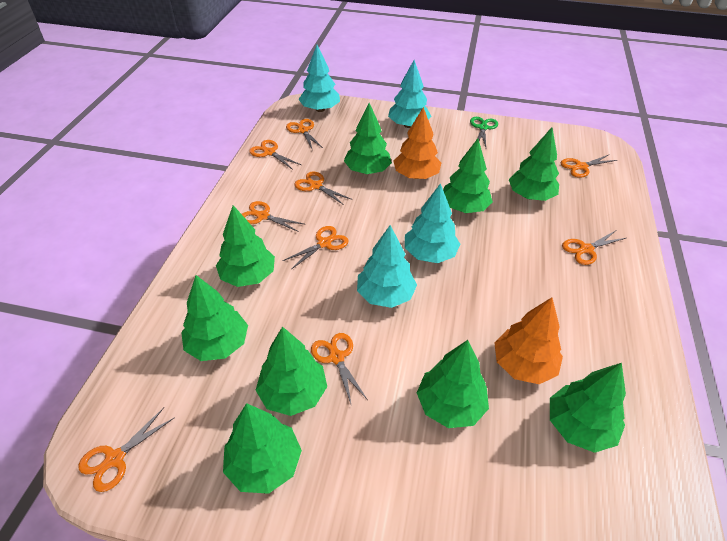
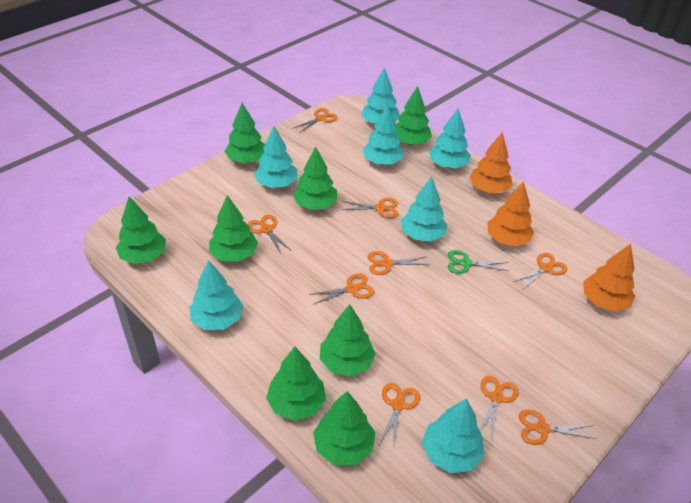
green tree: [181,275,248,361] [216,205,275,287] [223,403,302,494] [256,326,327,416] [344,103,392,174] [417,340,489,428] [443,139,493,213] [509,127,559,201] [550,363,626,453] = 9 -> [116,197,166,264] [209,195,258,262] [225,103,265,163] [266,347,326,421] [293,147,337,210] [313,391,375,465] [320,304,376,376] [396,86,432,145] = 8
orange tree: [393,107,441,179] [494,297,563,384] = 2 -> [469,132,513,193] [487,181,534,246] [583,244,635,312] = 3
turquoise tree: [298,45,340,112] [357,225,417,308] [388,60,431,128] [405,183,460,263] = 4 -> [190,260,244,330] [254,126,297,188] [361,67,400,124] [362,105,404,165] [401,177,448,242] [422,398,485,473] [429,109,471,168] = 7

